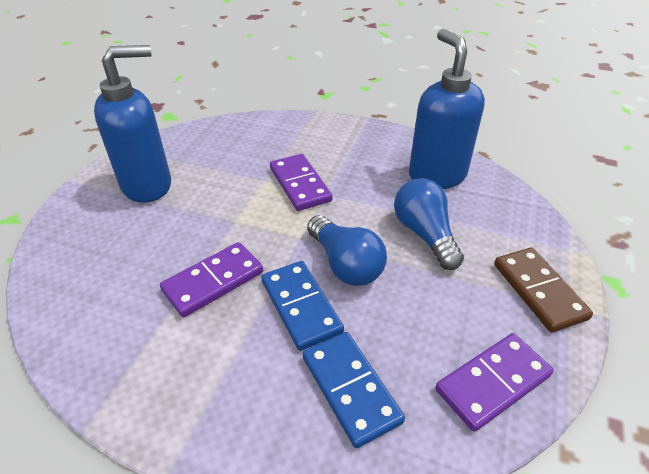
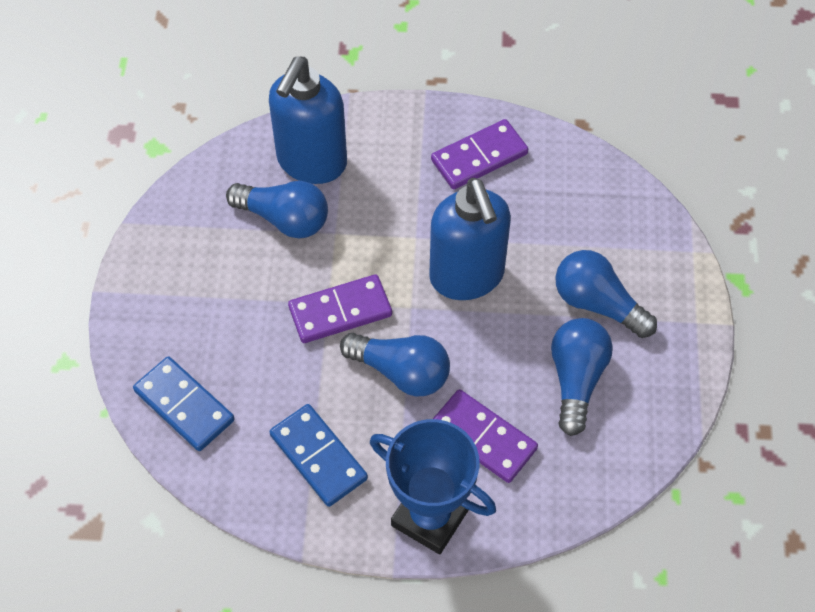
blue light bulb: [307,215,387,286] [394,178,464,270] = 2 -> [226,181,328,238] [340,333,450,396] [551,318,613,436] [556,250,657,338] = 4
blue trophy: none = 0 -> [370,419,496,554] = 1
brown domino: [494,247,593,333] = 1 -> none = 0

